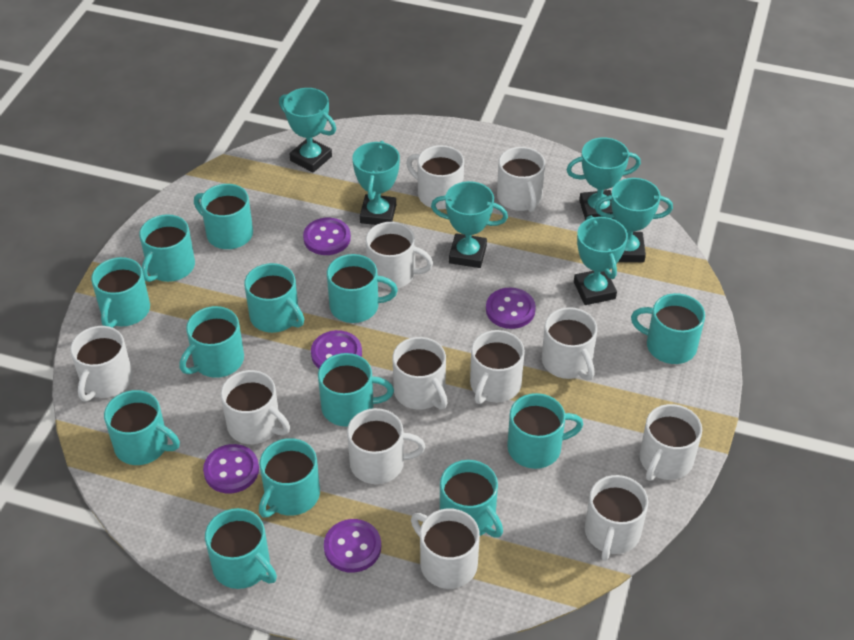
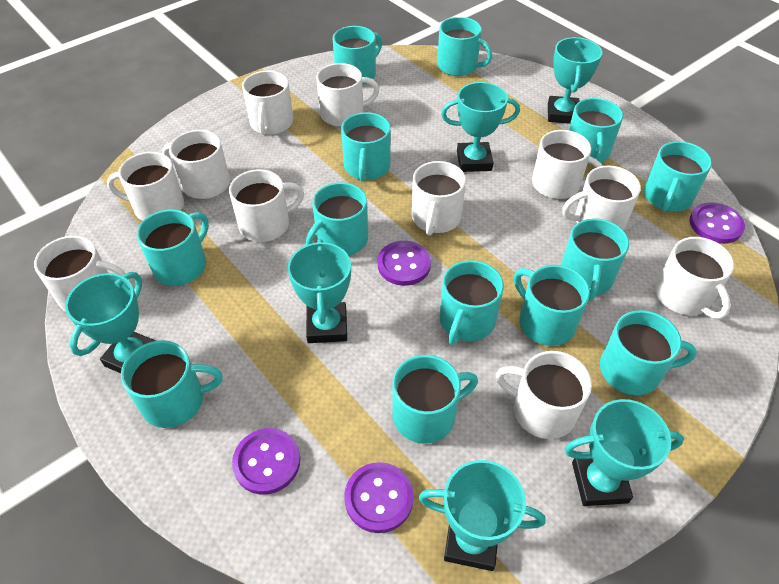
purple button: [203,444,259,493] [303,218,351,255] [311,330,362,368] [324,519,381,573] [486,288,536,329] = 5 -> [232,428,300,495] [344,462,414,533] [378,241,431,286] [689,202,745,244] = 4
white mug: [70,326,133,402] [221,370,290,444] [347,408,426,484] [366,222,433,289] [392,337,448,410] [406,145,464,209] [411,508,480,589] [470,330,525,404] [497,147,545,212] [542,307,597,380] [585,475,648,561] [640,404,702,481] = 12 -> [34,236,126,312] [107,152,184,221] [162,130,230,199] [229,169,304,242] [242,71,293,135] [316,63,379,127] [412,161,466,235] [495,351,592,439] [532,130,603,199] [562,165,641,231] [655,237,734,319] = 11

